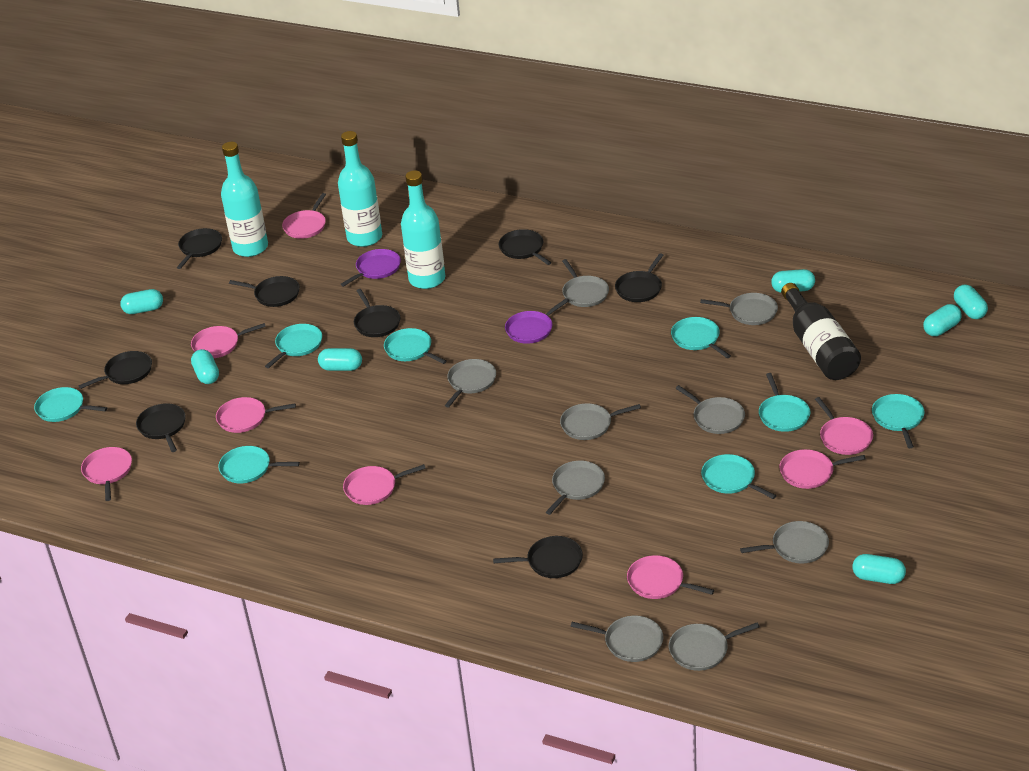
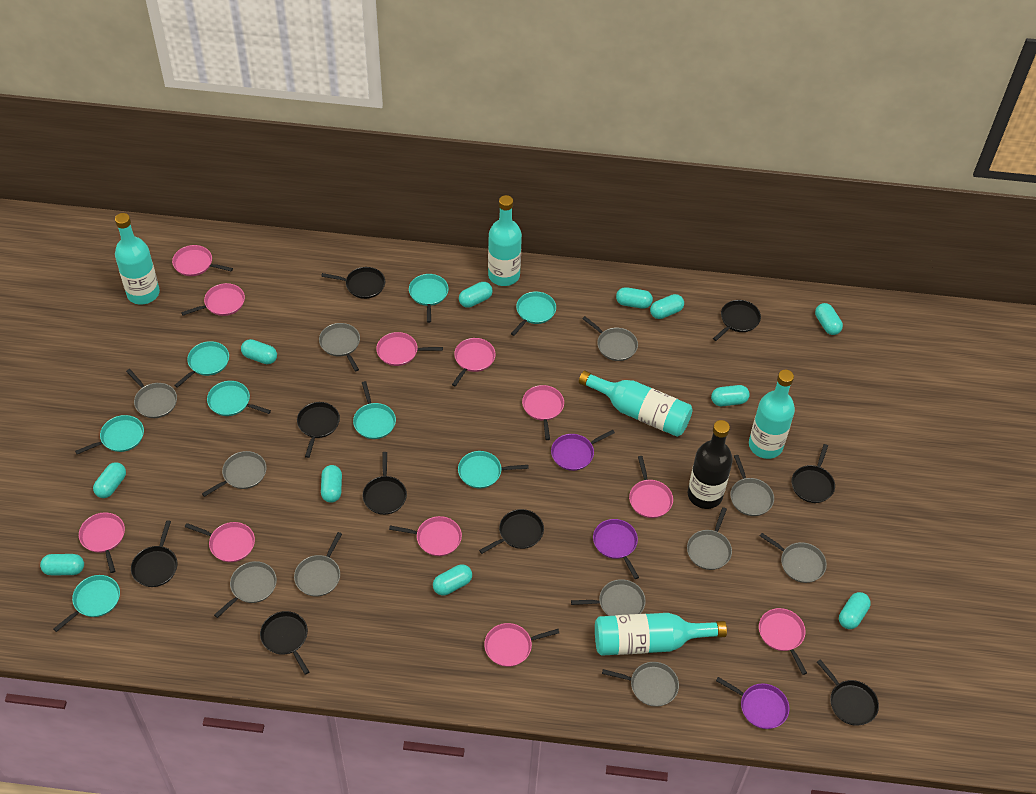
black pan: [78,351,152,389] [136,403,186,452] [177,228,222,269] [229,276,300,307] [354,289,401,337] [493,536,583,578] [499,229,551,265] [615,253,663,302] = 8 -> [131,520,177,587] [260,611,309,675] [297,402,340,458] [321,267,385,299] [362,452,407,515] [479,509,544,554] [713,300,761,341] [792,444,835,503] [817,659,879,726] = 9
grey pan: [445,359,496,408] [546,461,605,515] [560,403,641,440] [562,259,609,307] [571,616,663,662] [669,623,760,671] [675,385,745,434] [700,293,778,325] [740,521,829,563] = 9 -> [126,369,177,418] [202,451,267,497] [214,561,277,618] [294,532,342,597] [319,323,360,371] [571,579,646,616] [582,316,638,361] [602,662,679,707] [687,507,732,570] [730,455,774,516] [760,533,827,583] = 11
pink pan: [81,447,132,501] [191,323,266,358] [216,397,296,433] [282,193,326,239] [343,464,426,505] [627,555,714,599] [779,449,866,489] [815,397,873,455] = 8 -> [79,512,125,573] [172,245,233,276] [181,283,245,316] [185,522,255,562] [376,332,443,366] [389,516,462,556] [452,338,496,387] [484,623,559,667] [522,385,564,440] [629,456,673,518] [759,608,807,675] = 11
purple pan: [341,249,401,287] [505,298,569,344] = 2 -> [551,430,615,471] [593,519,639,579] [716,677,789,729] = 3
turquoise bottle: [221,142,268,257] [338,131,382,247] [401,170,445,289] = 3 -> [115,213,160,304] [488,195,522,286] [579,371,693,437] [595,613,727,656] [749,370,795,459] = 5
turquoise capsule: [120,289,163,314] [191,349,219,384] [318,348,362,371] [771,269,815,293] [853,554,906,584] [923,304,962,336] [954,284,988,319] = 7 -> [40,554,84,575] [93,462,126,498] [241,339,277,364] [321,465,342,503] [433,564,472,596] [459,282,493,308] [616,287,653,309] [650,294,684,319] [711,385,750,406] [815,303,843,335] [839,592,871,629] = 11

